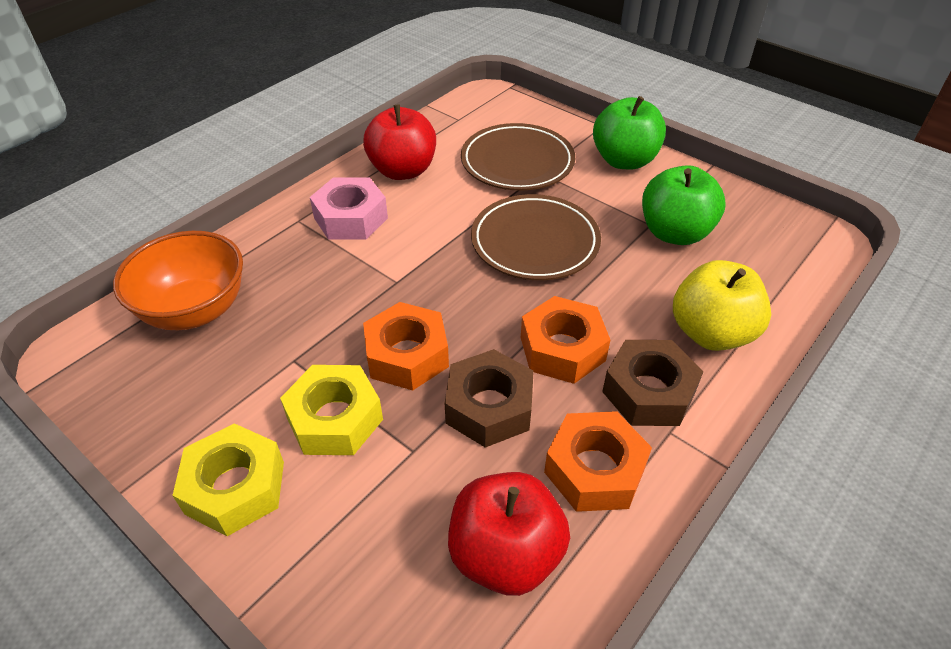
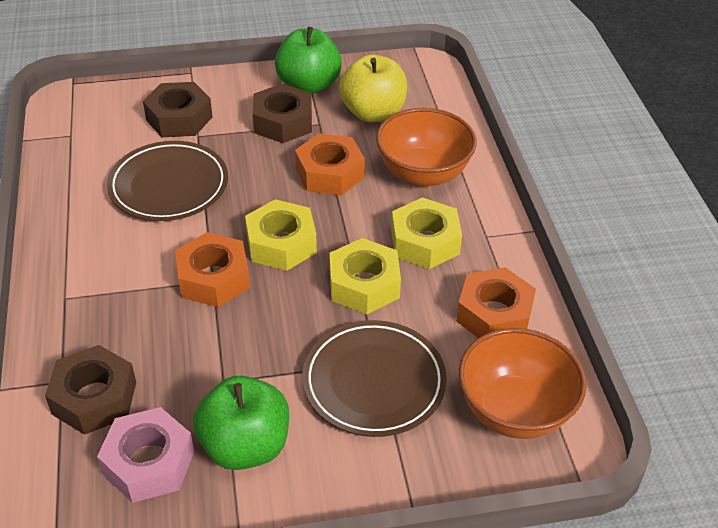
brown nut: [445,349,534,448] [602,340,703,426] = 2 -> [45,345,136,435] [143,82,213,137] [253,83,312,143] = 3
orange bowl: [113,231,243,330] = 1 -> [376,108,477,187] [459,328,587,439] = 2
red apple: [363,105,436,180] [448,472,570,596] = 2 -> none = 0
yellow nut: [172,423,284,536] [280,365,383,455] = 2 -> [245,199,317,271] [330,238,401,314] [391,197,462,269] = 3

